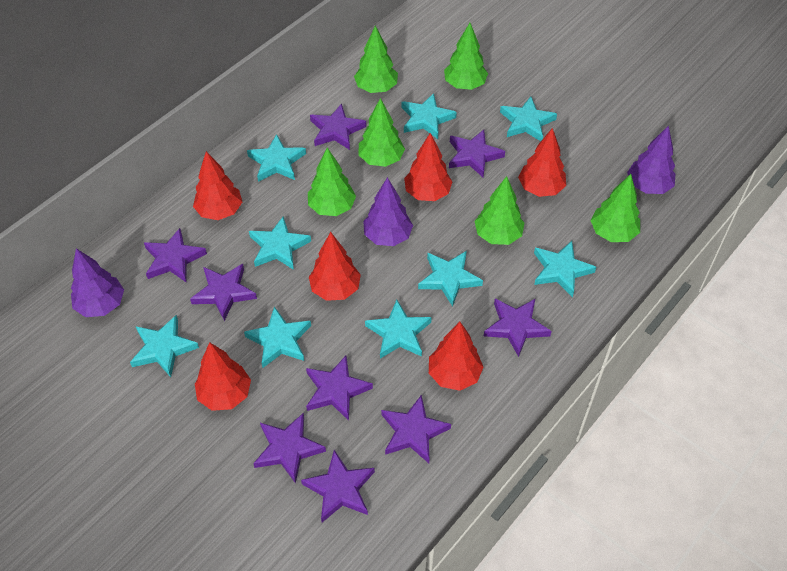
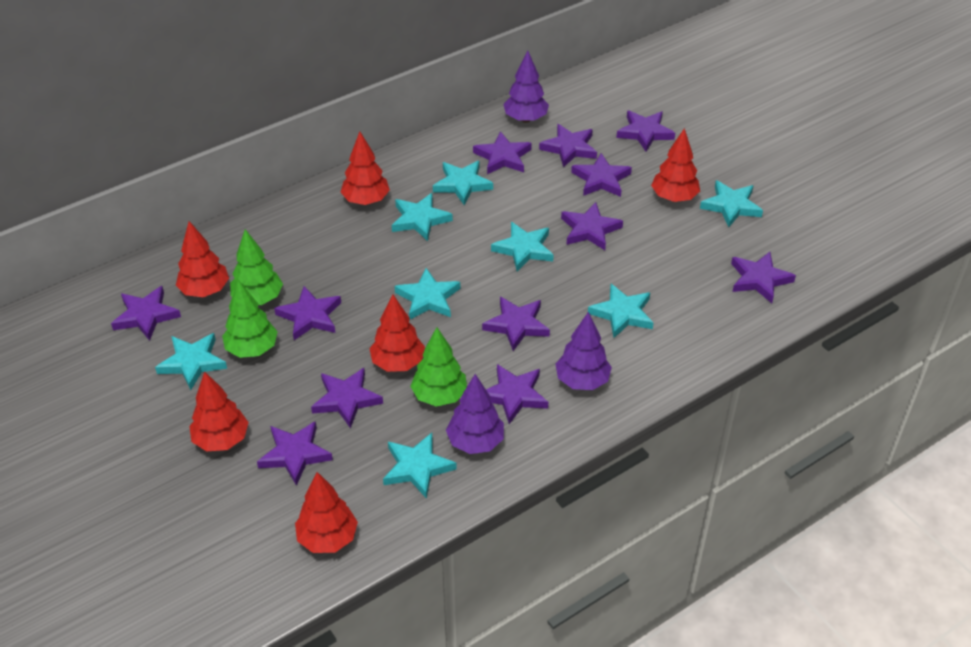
green tree: [308,148,356,216] [354,26,398,93] [359,98,405,167] [444,23,488,90] [474,176,524,245] [590,174,640,242] = 6 -> [222,280,278,358] [230,229,283,305] [410,327,467,407] = 3
purple star: [144,228,207,283] [190,264,257,321] [253,413,326,484] [301,450,375,522] [306,356,373,421] [310,104,366,150] [381,395,451,463] [449,130,505,177] [484,299,552,357] = 9 -> [111,286,181,341] [257,421,333,486] [274,286,341,340] [311,368,383,429] [473,131,532,174] [482,297,550,351] [486,364,548,424] [539,124,597,168] [561,202,623,250] [571,153,632,197] [616,110,675,152] [731,252,796,303] = 12
turquoise star: [130,315,199,377] [244,307,311,368] [247,134,306,182] [249,216,311,270] [365,300,432,359] [402,93,457,139] [418,251,483,307] [500,96,557,141] [534,241,596,297] = 9 -> [155,333,227,390] [383,433,457,499] [392,193,453,241] [395,268,460,320] [433,161,493,205] [491,222,554,272] [588,284,654,338] [700,180,763,227] = 8

